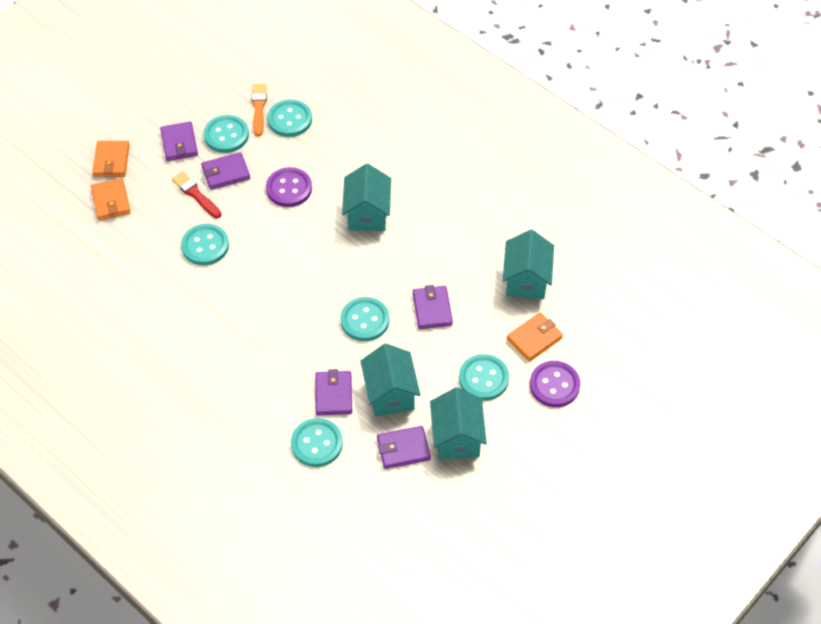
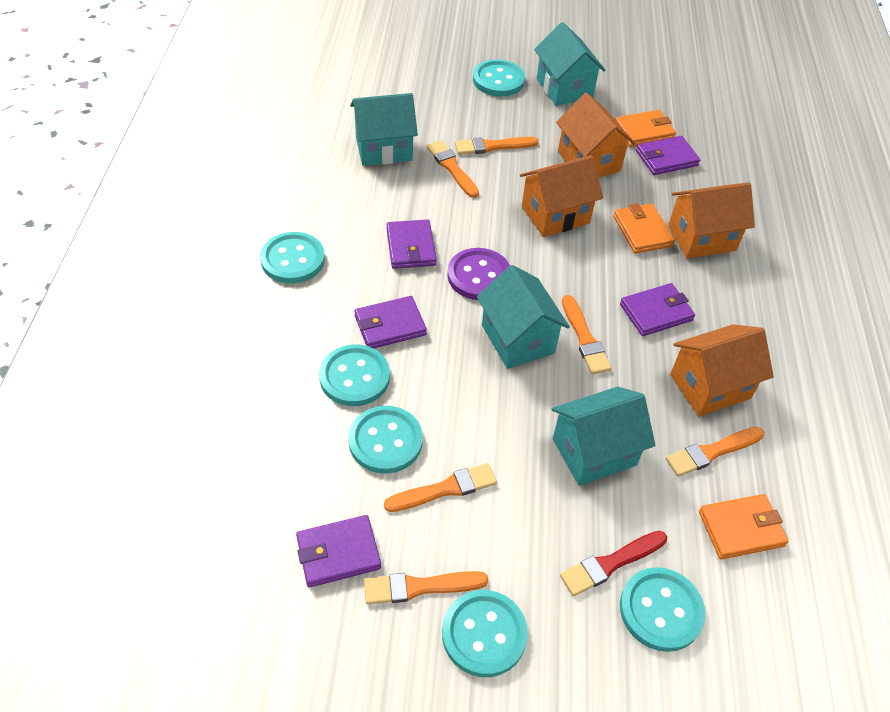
orange brush: [252,84,267,136] = 1 -> [364,571,489,605] [384,463,497,512] [427,140,479,198] [455,137,539,155] [562,295,612,374] [666,427,764,477] = 6
orange house: none = 0 -> [520,155,603,237] [556,93,635,178] [668,182,755,259] [670,324,774,416] = 4
purple button: [266,167,312,207] [530,361,580,407] = 2 -> [447,248,510,300] = 1

